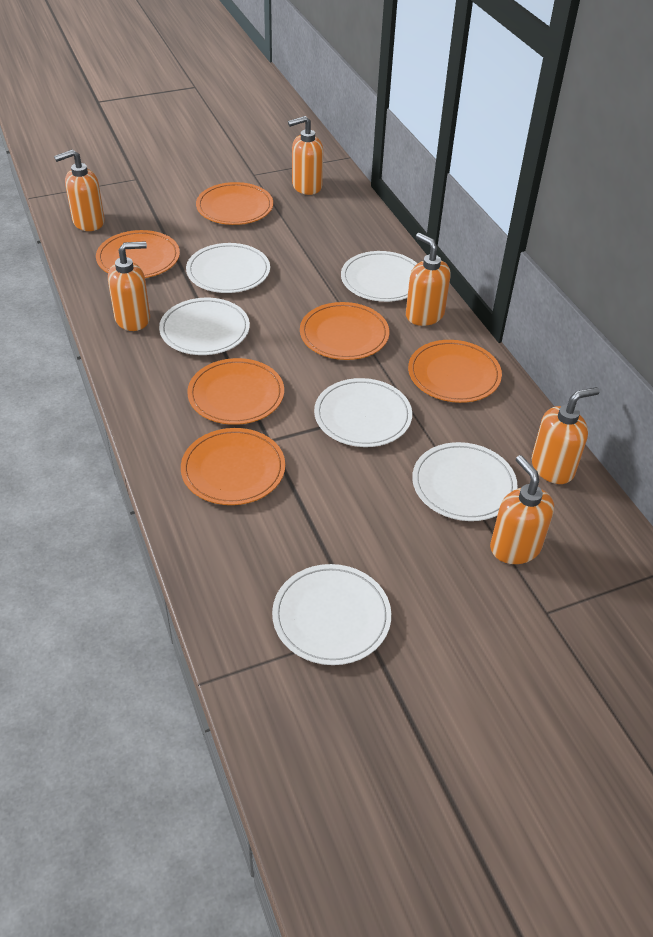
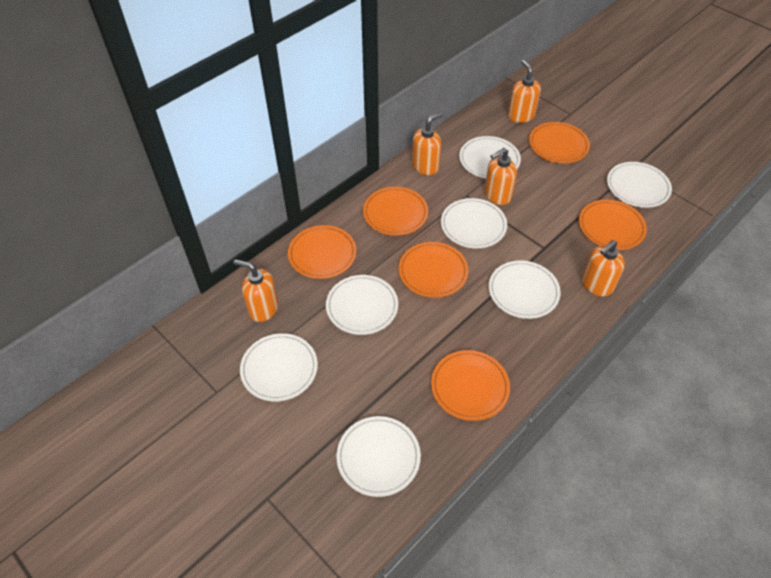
orange soap dispenser: [54,150,105,231] [108,241,150,331] [288,116,323,195] [406,233,451,326] [490,455,554,564] [531,387,600,484] = 6 -> [234,260,278,322] [412,112,442,175] [484,148,517,205] [508,60,541,123] [581,240,625,296] = 5
white plate: [159,298,250,355] [186,243,270,293] [272,564,391,665] [314,378,412,447] [341,251,418,302] [412,442,518,521] = 6 -> [240,333,318,401] [326,275,398,335] [336,416,421,497] [441,198,507,248] [459,136,521,179] [489,261,561,319] [607,162,672,208] = 7

